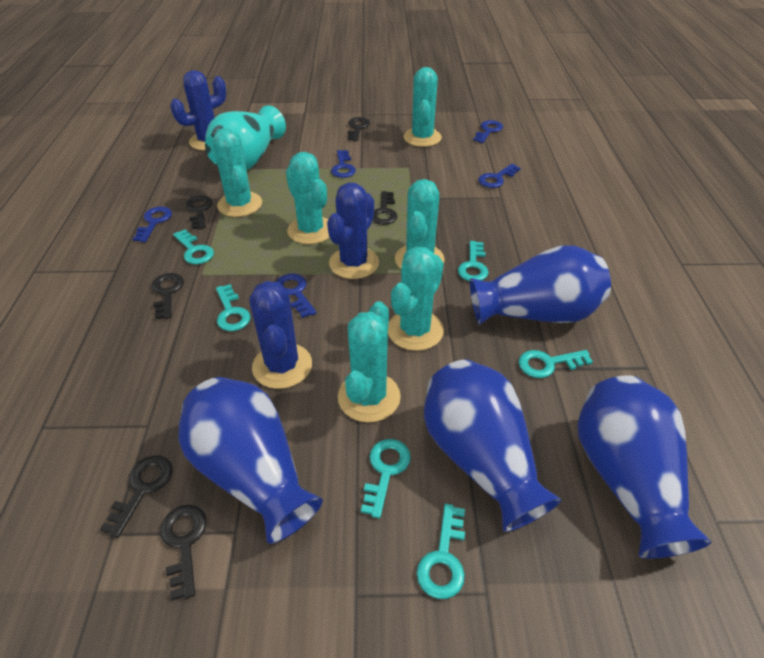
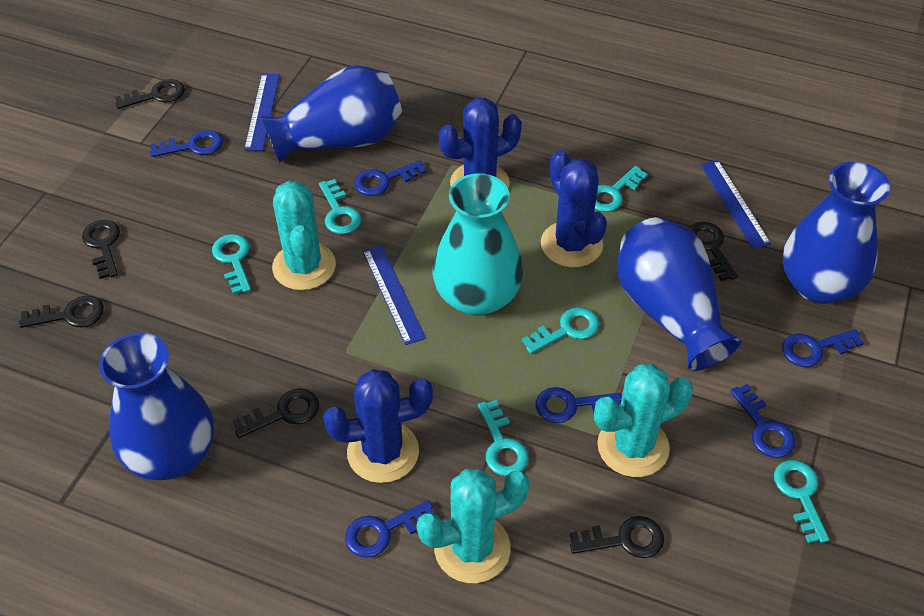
blue key: [133,206,172,242] [276,274,317,318] [331,150,356,178] [473,120,503,143] [478,164,521,188] = 5 -> [150,130,223,157] [345,500,435,558] [354,160,426,196] [536,387,622,423] [730,384,795,458] [782,329,864,367] = 6
blue ruler: none = 0 -> [244,74,280,151] [363,245,426,345] [700,160,771,249] = 3
turquoise cactus: [213,128,262,217] [286,152,330,244] [338,301,401,423] [388,246,444,351] [395,179,445,269] [404,67,442,147] = 6 -> [272,181,336,290] [417,469,529,583] [594,364,693,477] = 3

